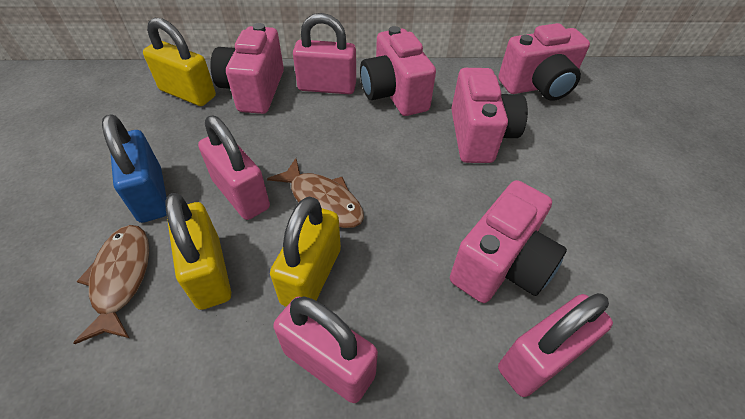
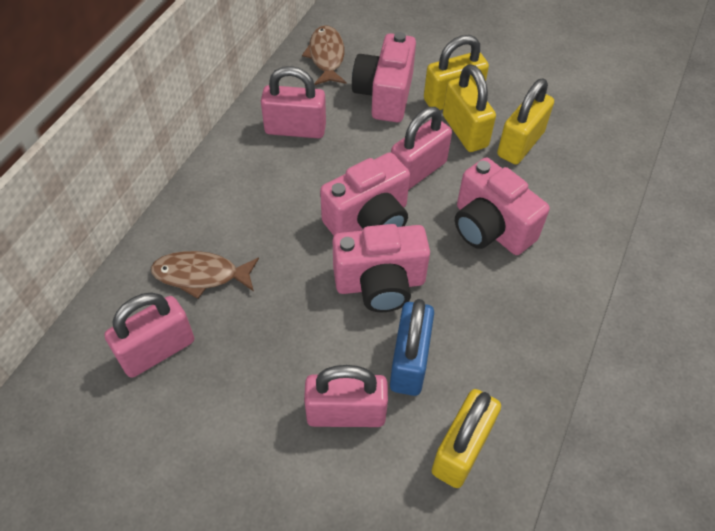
pink camera: [210,23,284,114] [360,26,436,116] [450,180,567,303] [451,68,528,163] [498,23,590,101] = 5 -> [320,152,410,236] [333,224,430,312] [352,32,416,122] [455,158,550,255] = 4
yellow padlock: [143,17,216,106] [165,193,231,310] [270,196,341,307] = 3 -> [424,35,489,110] [432,389,501,488] [443,64,496,152] [497,78,554,165] = 4

